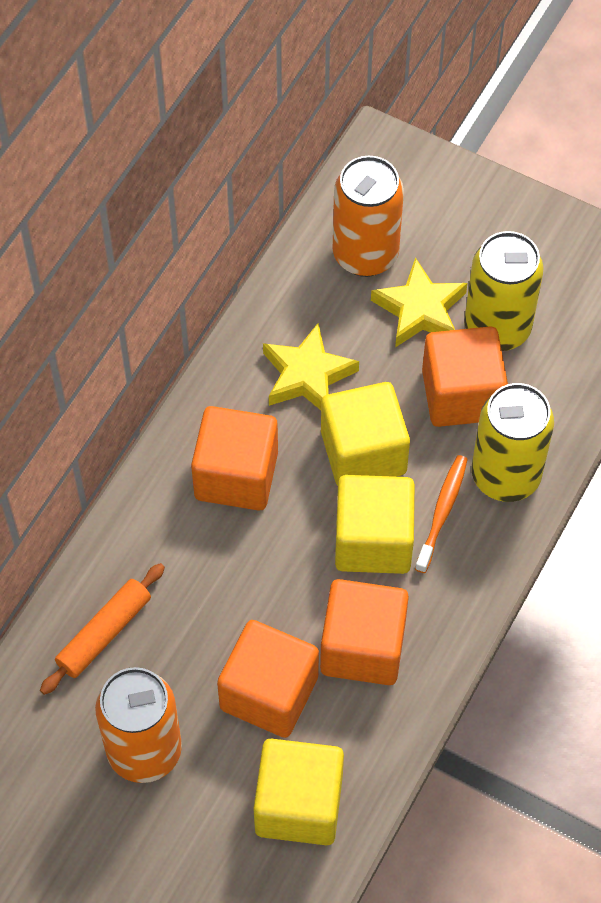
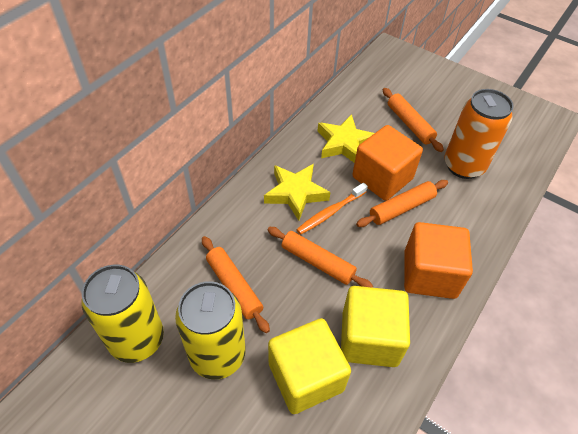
orange can: [95,667,182,783] [333,156,404,277] = 2 -> [444,89,514,179] = 1
orange cube: [191,406,278,511] [217,620,319,738] [320,579,409,685] [422,326,508,427] = 4 -> [352,125,423,201] [404,222,473,299] = 2
orange rolling pin: [40,563,165,695] = 1 -> [202,236,270,333] [267,227,373,288] [356,180,448,227] [383,88,444,152] = 4
yellow cube: [253,739,344,845] [321,382,410,486] [335,475,415,574] = 3 -> [268,318,351,414] [341,286,410,367] = 2

